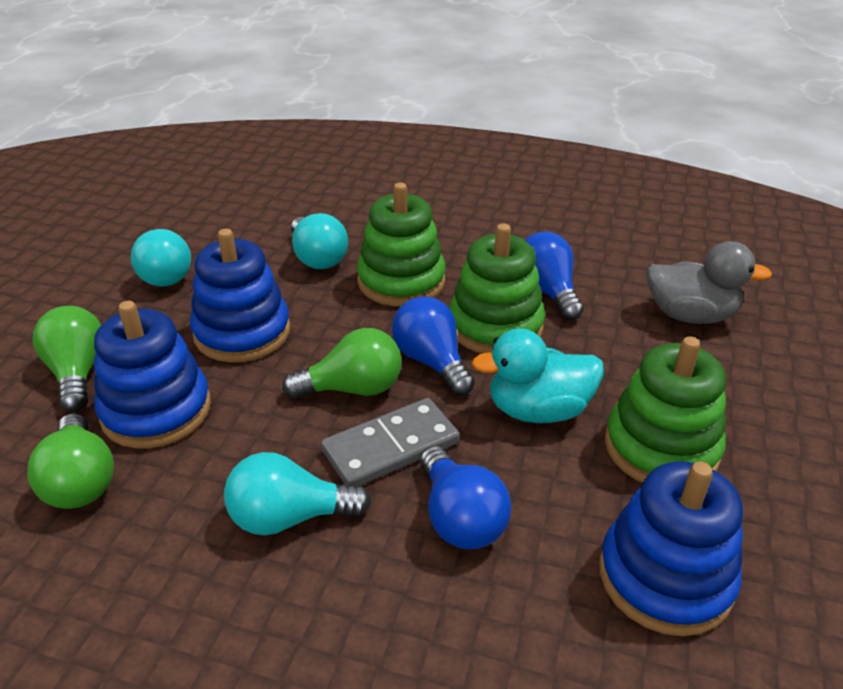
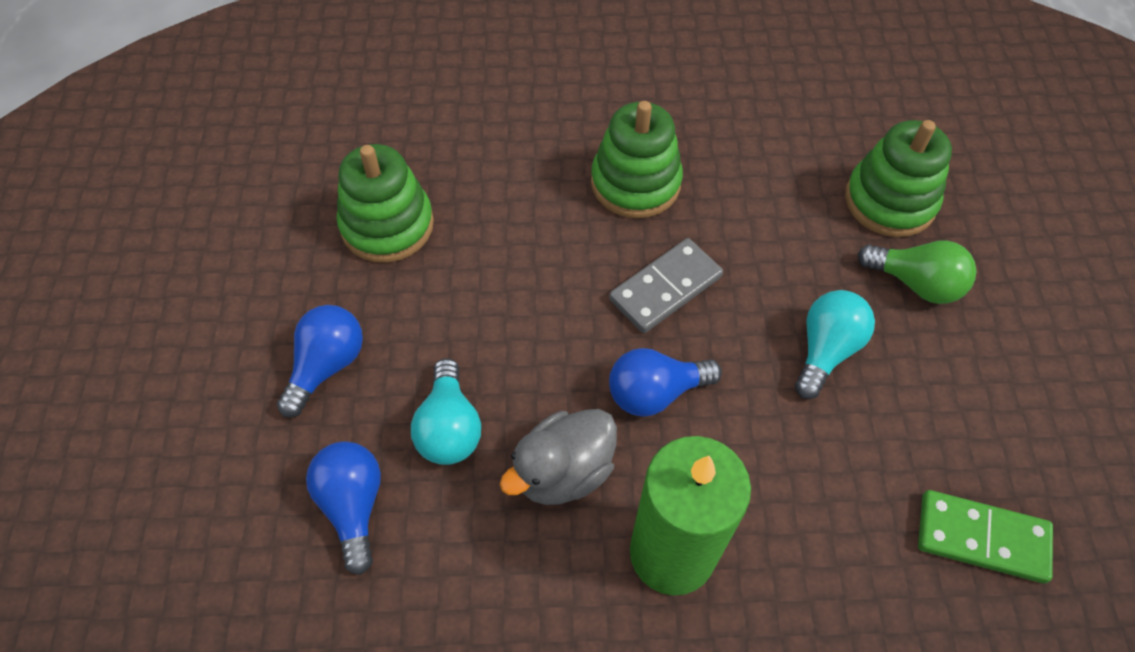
blue stacking toy: [94,301,211,448] [190,229,290,363] [599,461,743,636] = 3 -> none = 0
green candle: none = 0 -> [630,436,751,596] = 1
green domino: none = 0 -> [918,490,1053,583] = 1
green light bulb: [27,413,114,509] [33,306,101,412] [282,328,402,399] = 3 -> [858,241,977,304] = 1
turquoise duck: [472,328,604,423] = 1 -> none = 0
turquoise light bulb: [131,229,191,287] [224,452,371,535] [291,213,348,269] = 3 -> [411,359,481,465] [795,290,875,399] = 2

